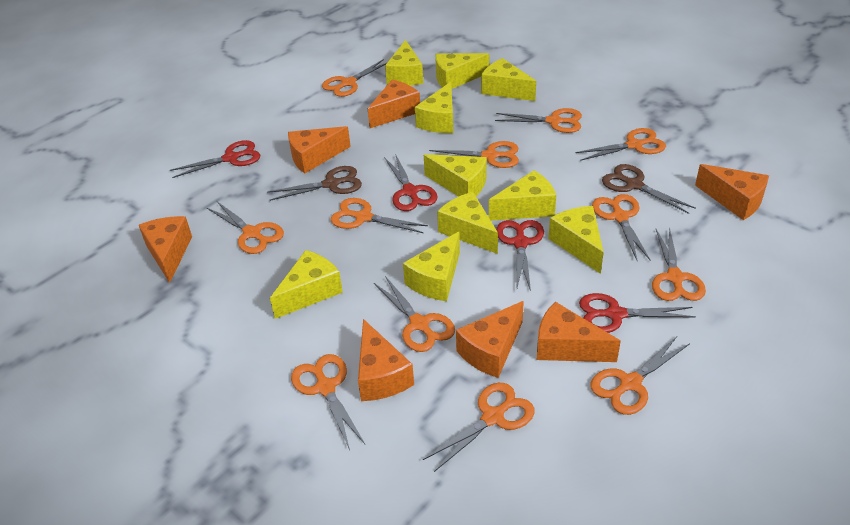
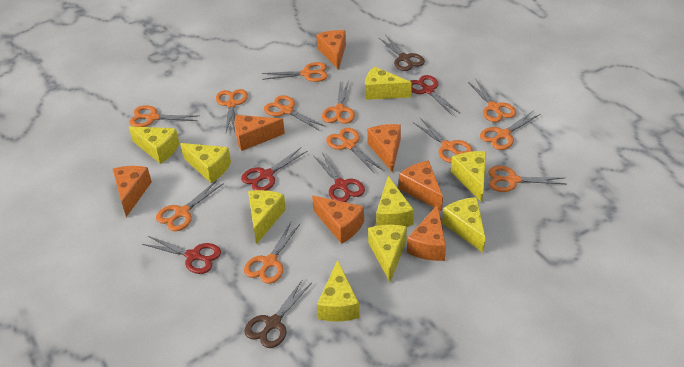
yellow cheese: [270,250,343,319] [385,40,423,86] [403,232,460,301] [415,82,453,133] [424,154,487,197] [435,53,489,89] [437,192,498,254] [481,58,536,101] [489,170,556,221] [548,206,604,274] = 10 -> [129,126,179,164] [180,143,231,183] [248,190,286,245] [317,260,360,321] [365,67,412,100] [368,225,407,283] [376,176,414,227] [442,197,485,253] [451,151,486,202] = 9

